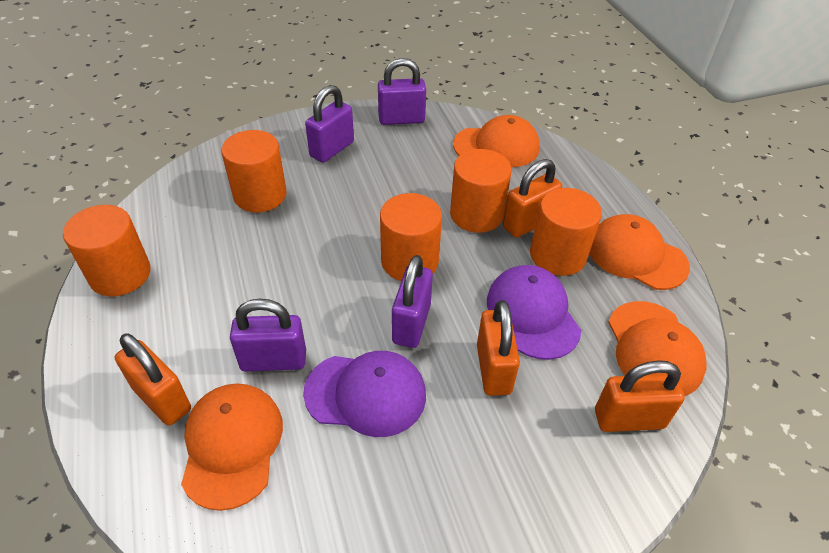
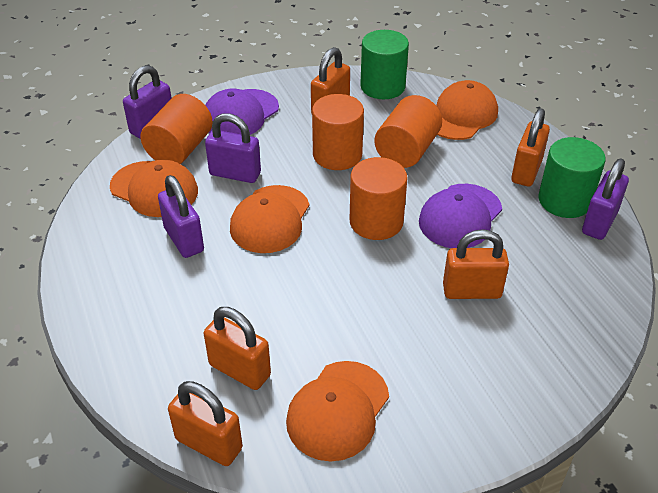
green cylinder: none = 0 -> [360,30,409,99] [538,137,606,218] = 2
orange cylinder: [63,205,151,296] [221,130,287,212] [380,193,442,281] [450,149,512,233] [530,188,602,276] = 5 -> [140,94,213,164] [312,94,364,170] [350,157,407,240] [374,95,442,168] = 4
orange padlock: [115,334,191,426] [477,300,520,396] [503,159,562,238] [595,360,685,432] = 4 -> [168,381,243,466] [204,307,271,390] [311,47,350,114] [443,229,509,299] [511,108,550,187] = 5

